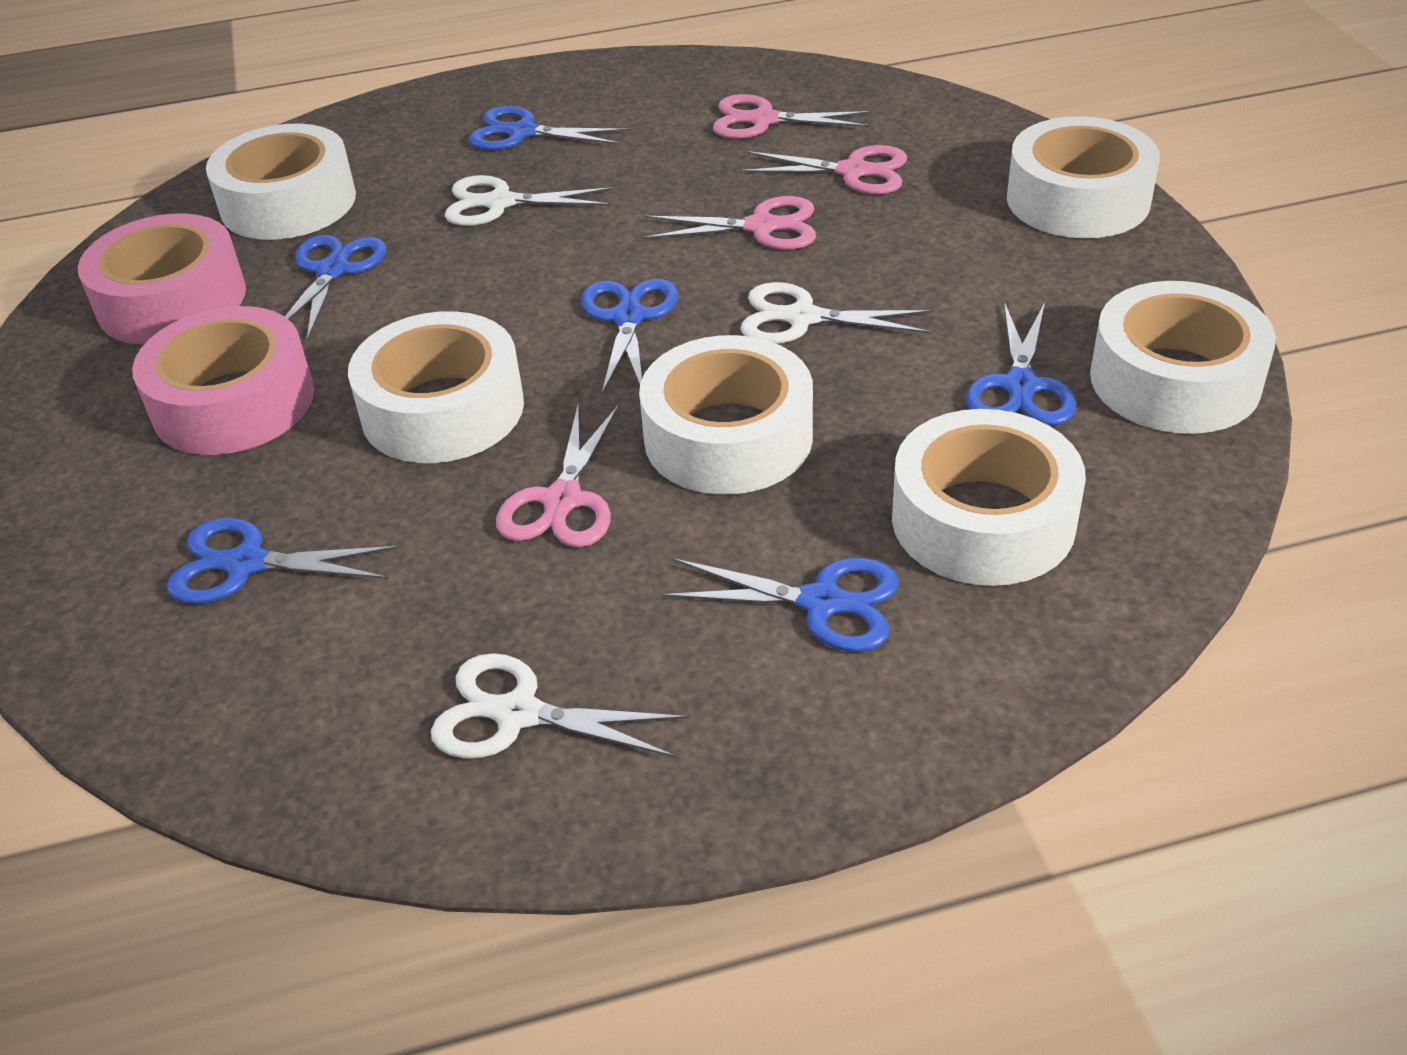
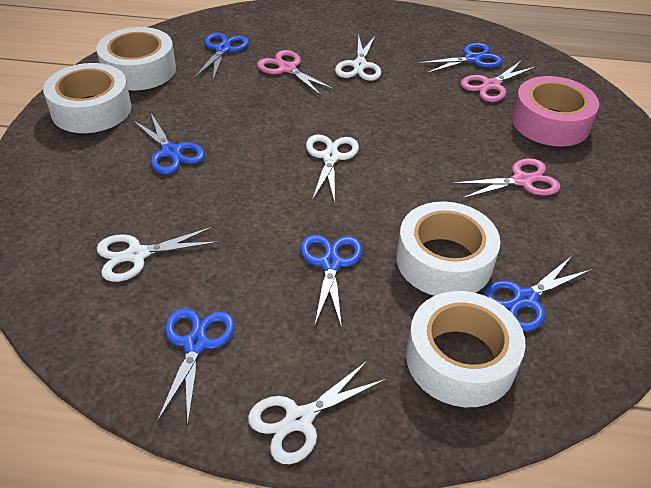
pink scissors: [496,405,619,547] [643,196,816,250] [713,94,872,139] [739,145,907,194] = 4 -> [257,50,335,96] [453,158,560,199] [461,60,537,102] = 3
pink tape: [78,214,246,345] [132,306,314,455] = 2 -> [512,76,599,146] = 1
white scissors: [431,653,689,759] [444,175,614,226] [740,282,933,344] = 3 -> [97,227,219,282] [248,361,386,464] [306,134,359,203] [335,34,382,81] = 4
white tape: [206,124,356,240] [348,311,524,463] [639,335,813,494] [892,409,1086,586] [1007,116,1160,238] [1090,281,1276,434] = 6 -> [43,63,131,133] [96,27,176,91] [396,202,500,296] [406,291,526,407] = 4

